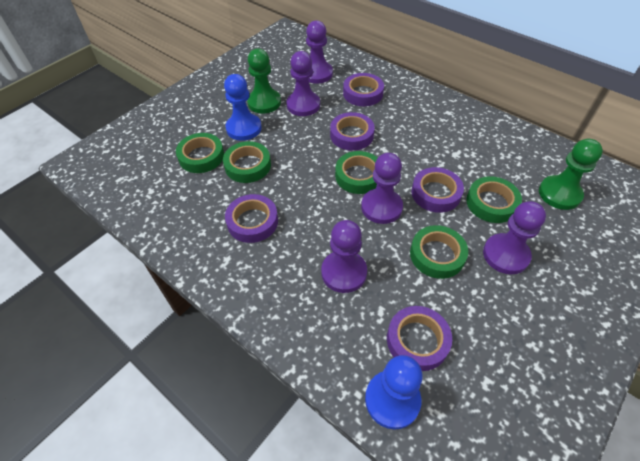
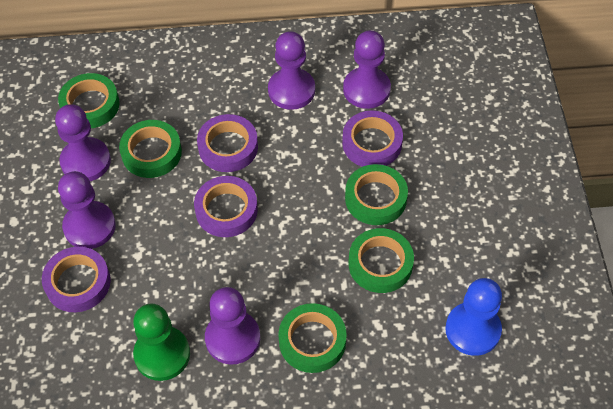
blue pawn: [224,74,262,141] [365,355,423,430] = 2 -> [445,278,502,356] = 1
green pawn: [247,48,281,113] [539,139,603,210] = 2 -> [133,303,190,381] = 1
purple tape: [225,194,278,243] [330,112,375,151] [343,73,384,106] [387,306,452,371] [411,167,464,213] = 5 -> [42,247,111,312] [194,176,258,237] [197,114,258,172] [342,110,403,167] = 4

